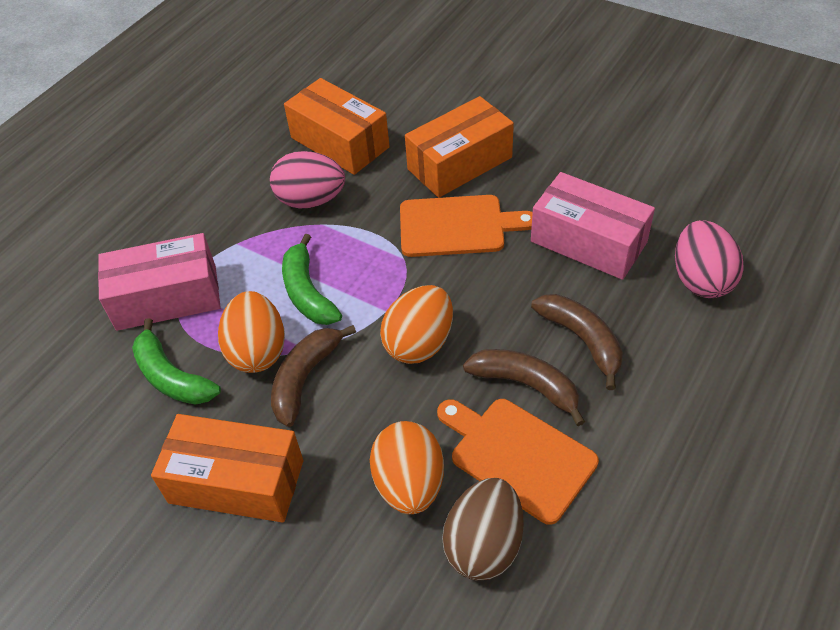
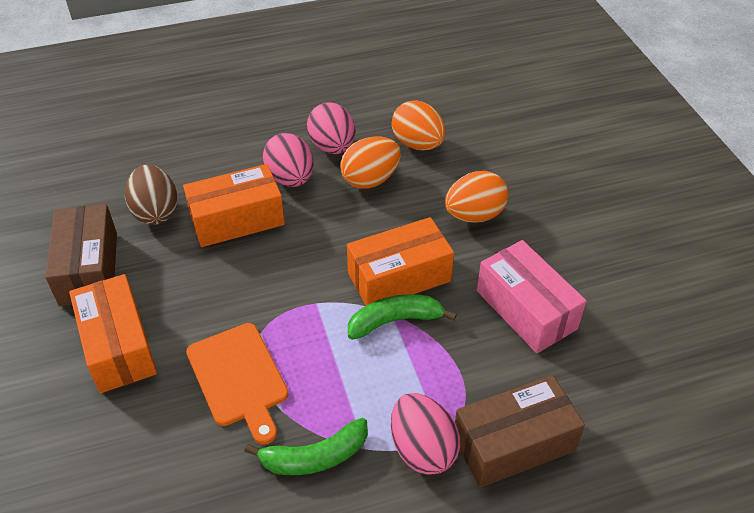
brown banana: [271,325,356,427] [463,349,585,426] [531,294,623,390] = 3 -> none = 0
brown box: none = 0 -> [45,204,117,306] [455,375,585,488] = 2
orange cutting board: [400,195,533,257] [437,399,599,525] = 2 -> [186,323,288,445] = 1
pink box: [98,233,221,331] [531,172,655,280] = 2 -> [477,240,587,353] = 1
pink egg: [270,151,345,209] [675,220,744,298] = 2 -> [263,133,314,187] [307,102,355,154] [391,393,460,475] = 3

